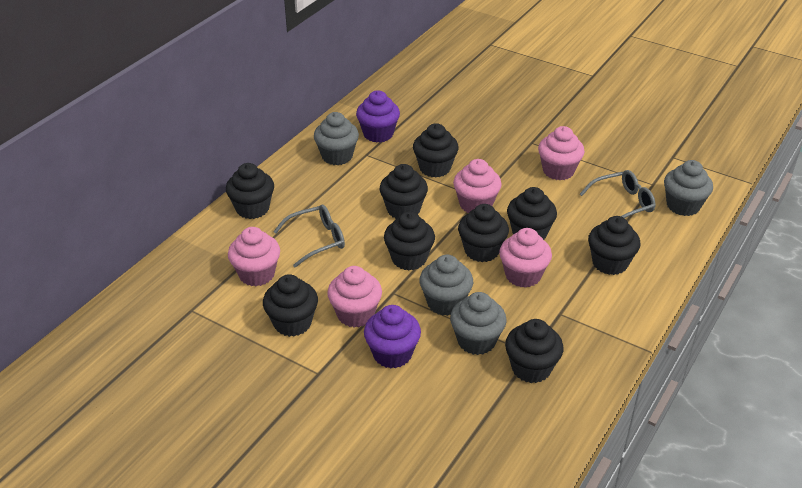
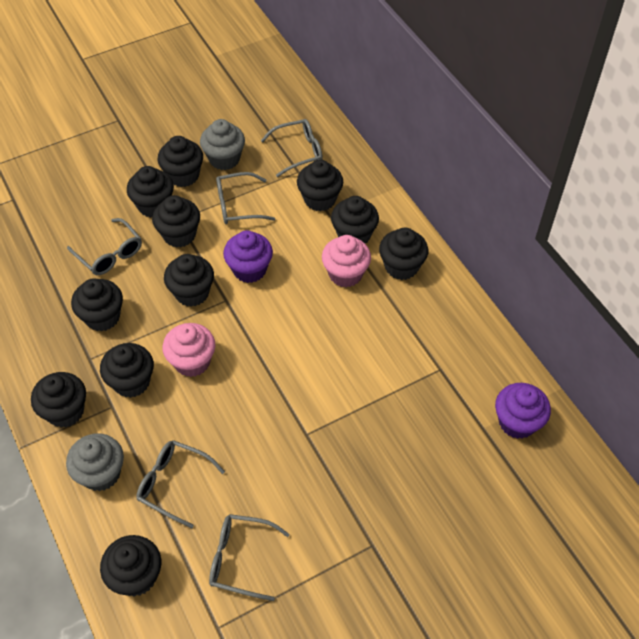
black cupcake: [226,163,274,219] [263,274,318,337] [380,164,428,219] [384,212,435,270] [413,123,459,177] [458,204,509,262] [505,319,564,383] [507,187,557,240] [588,216,640,275] = 9 -> [31,372,86,428] [71,278,123,332] [100,343,154,398] [100,535,161,597] [127,166,174,218] [152,195,200,248] [158,136,203,187] [164,254,214,307] [297,160,343,211] [331,196,379,243] [379,227,428,280] = 11
grey cupcake: [314,112,359,165] [419,254,473,316] [450,292,507,355] [664,160,713,216] = 4 -> [66,433,124,491] [200,119,245,170] = 2
grey glasses: [273,204,345,268] [580,170,656,218] = 2 -> [67,218,142,275] [136,440,225,528] [209,514,290,601] [216,172,275,224] [261,119,323,177] = 5
pink cupcake: [228,227,280,286] [327,266,382,327] [453,159,502,213] [499,228,552,288] [538,126,585,180] = 5 -> [163,323,215,377] [322,235,371,287] = 2

